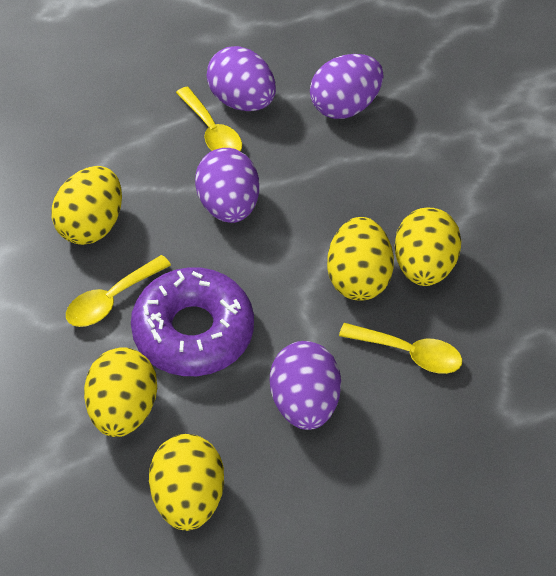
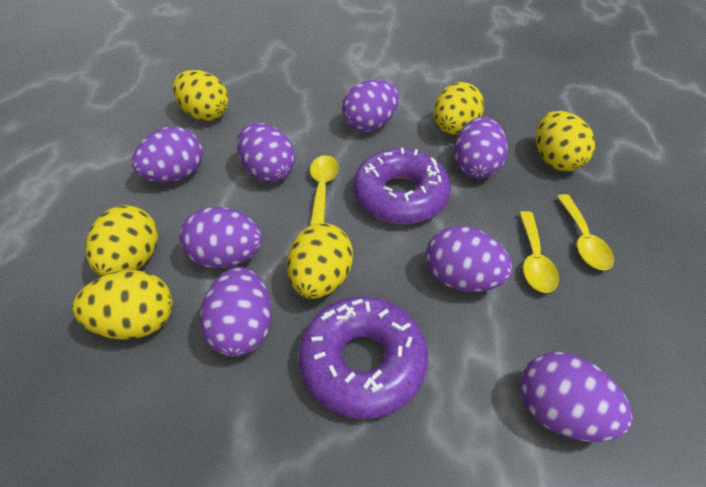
purple donut: [131,267,254,376] = 1 -> [299,296,428,419] [353,148,451,224] = 2
purple egg: [195,148,259,223] [207,46,276,111] [270,341,341,430] [310,54,383,119] = 4 -> [132,126,203,183] [180,207,262,268] [200,267,272,357] [237,123,295,183] [342,80,399,132] [426,226,512,292] [454,117,508,179] [520,352,633,442] = 8
yellow egg: [51,166,122,245] [84,347,157,437] [149,434,224,531] [327,217,394,301] [395,207,461,286] = 5 -> [72,270,173,340] [85,205,158,276] [173,70,229,121] [287,223,353,299] [434,82,484,135] [536,111,595,171] = 6

